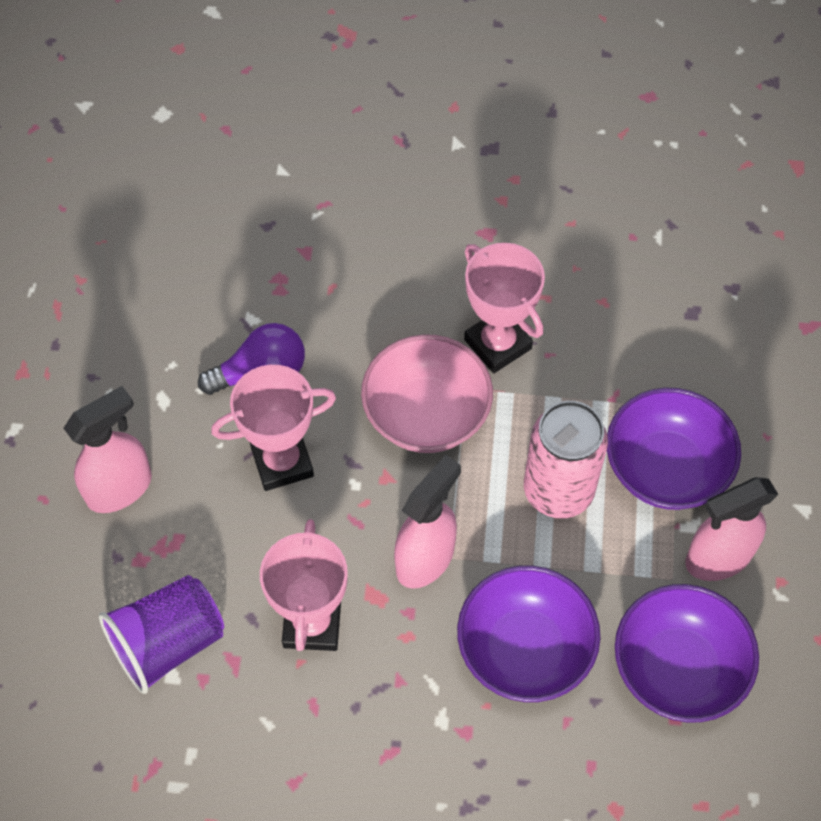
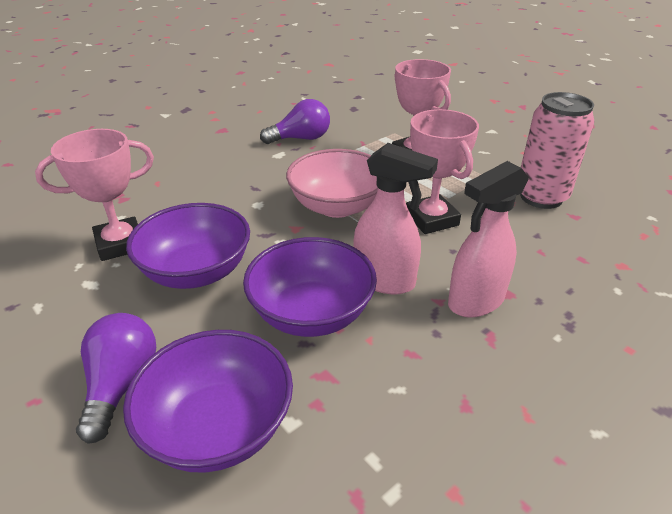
pink spray bottle: [64,386,152,513] [394,455,461,589] [686,477,778,581] = 3 -> [353,143,438,295] [448,161,529,317] = 2
purple cup: [99,575,224,694] = 1 -> none = 0
purple light bulb: [198,323,305,395] = 1 -> [76,313,156,444] [260,99,330,144] = 2

